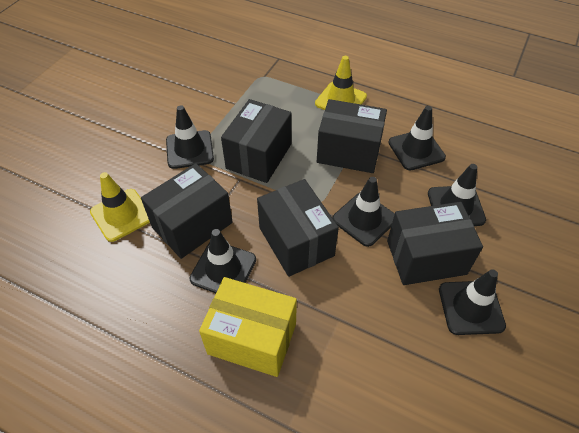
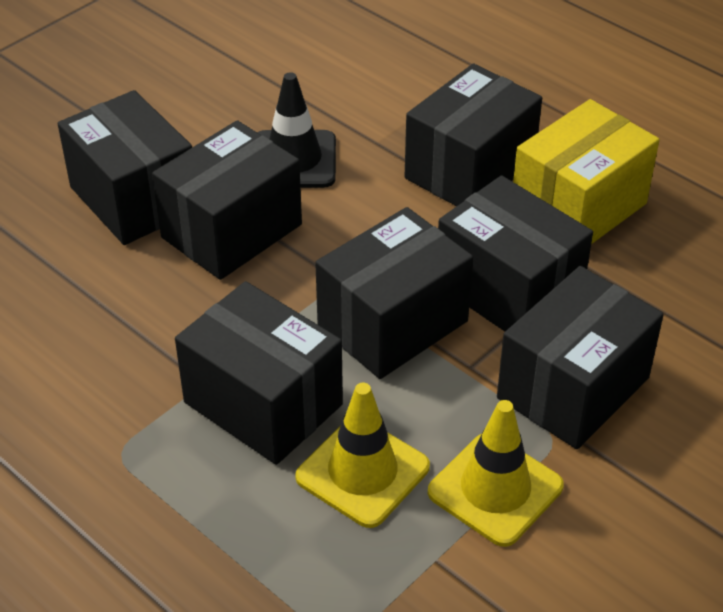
black box: [141,163,233,259] [221,99,292,183] [257,179,339,277] [317,99,387,173] [387,202,483,285] = 5 -> [58,90,192,245] [152,120,302,280] [175,281,343,465] [315,207,473,379] [405,64,542,206] [438,175,593,331] [497,266,664,449] = 7
black traffic cone: [166,105,214,169] [190,229,256,293] [333,177,395,247] [388,106,446,170] [428,164,486,226] [439,269,506,335] = 6 -> [257,72,336,188] = 1

